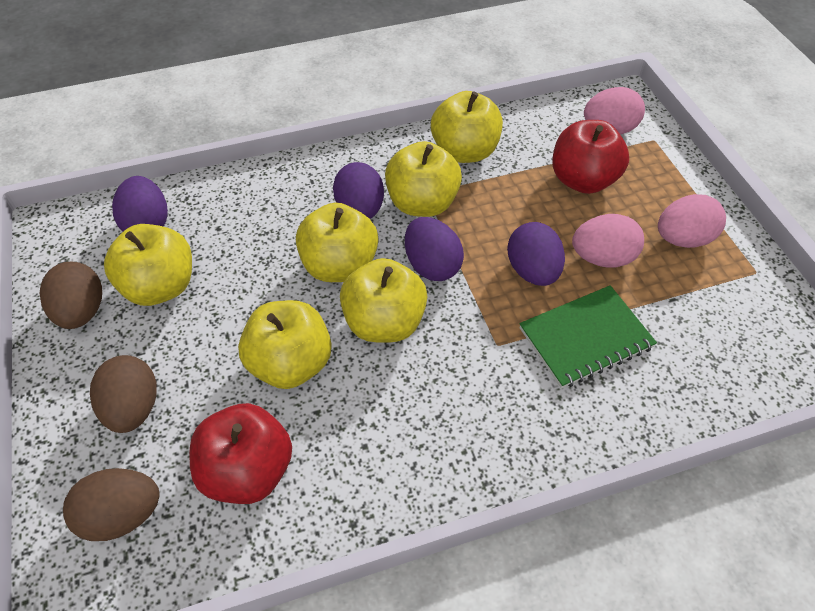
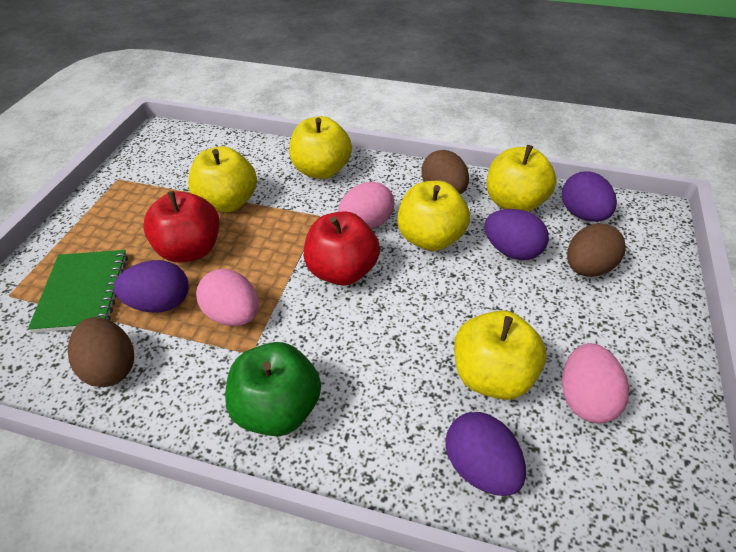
green apple: none = 0 -> [225,342,321,436] = 1
yellow apple: [104,224,192,306] [238,300,332,389] [296,202,378,282] [340,258,428,343] [385,141,462,217] [431,91,503,163] = 6 -> [188,146,257,212] [289,116,352,179] [397,181,470,251] [454,310,546,400] [487,145,557,212] = 5

